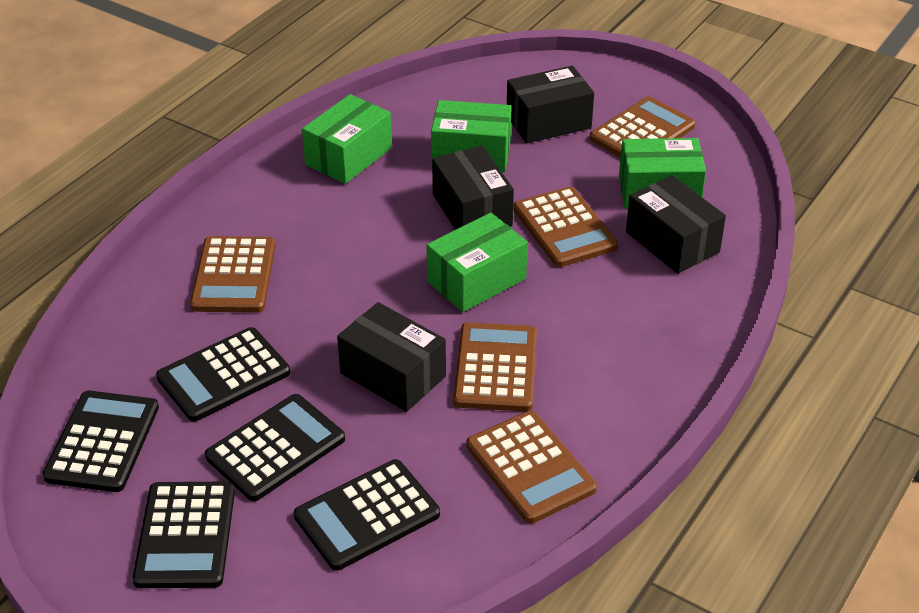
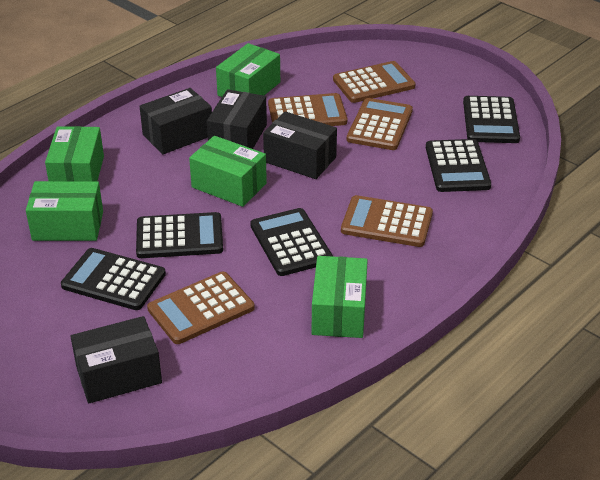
green box: [302,94,392,184] [427,213,528,312] [431,100,512,172] [619,138,706,209] = 4 -> [26,181,103,241] [45,126,104,181] [189,136,267,207] [216,43,280,97] [312,256,368,338] = 5

